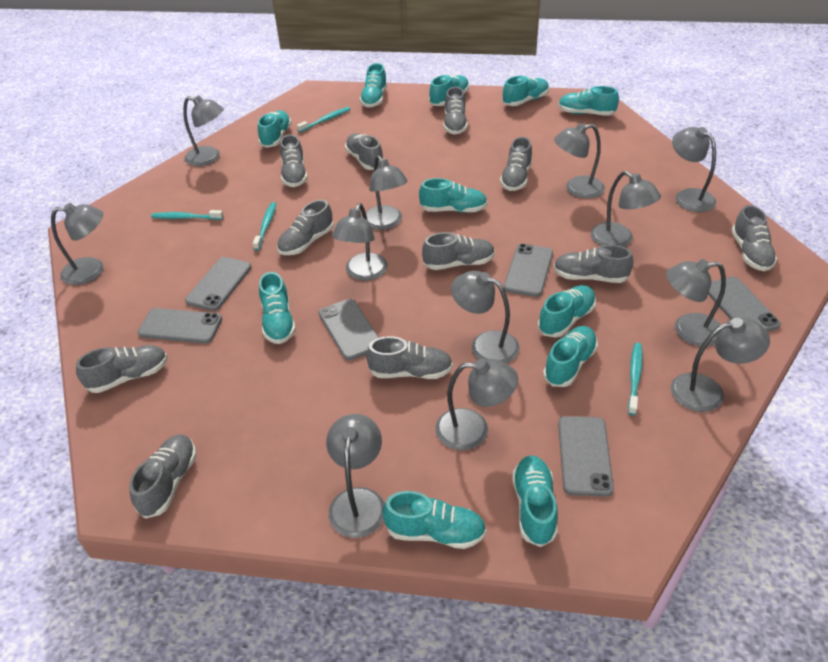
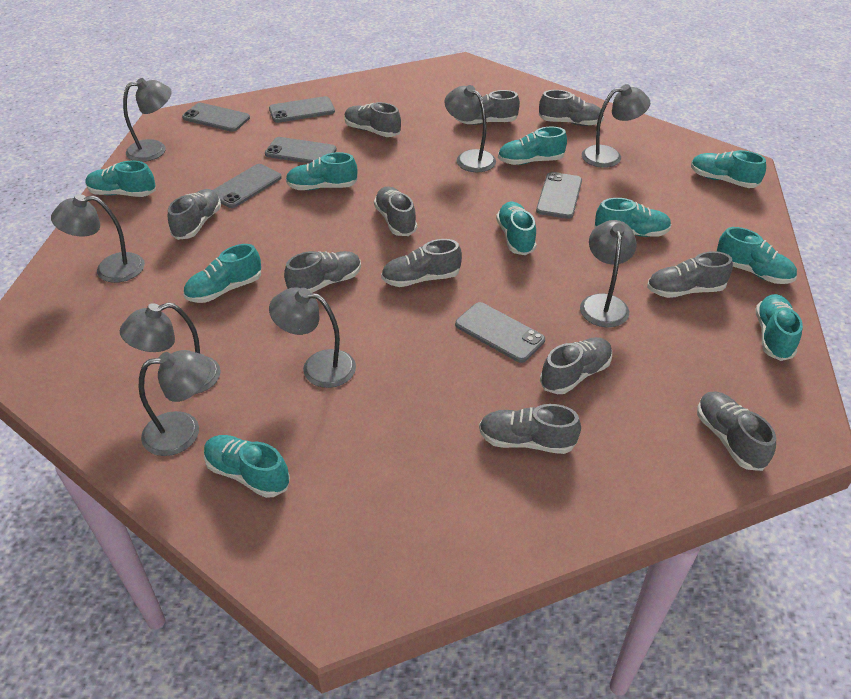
grey lamp: [51,203,103,285] [183,95,224,166] [326,414,385,538] [332,203,388,281] [366,155,408,230] [435,359,518,450] [451,271,519,364] [554,123,605,199] [591,171,661,247] [666,259,726,347] [671,317,770,412] [672,127,716,212] = 12 -> [51,194,145,283] [120,303,221,394] [123,78,172,162] [139,350,211,456] [269,287,356,388] [444,85,496,172] [580,220,637,327] [582,84,650,168] = 8
turquoise shoe: [258,110,292,148] [259,272,296,344] [360,63,387,107] [383,491,486,549] [419,178,488,213] [429,75,469,106] [502,76,549,106] [512,455,558,547] [538,285,596,338] [543,326,598,387] [558,86,619,116] = 11 -> [86,161,156,197] [183,244,261,303] [204,435,290,498] [286,152,358,190] [496,202,537,255] [498,127,567,165] [594,198,671,237] [691,150,766,188] [716,227,797,284] [755,294,803,361] = 10
turquoise toothbrush: [151,210,223,220] [253,202,276,250] [297,107,350,132] [628,343,643,415] = 4 -> none = 0

